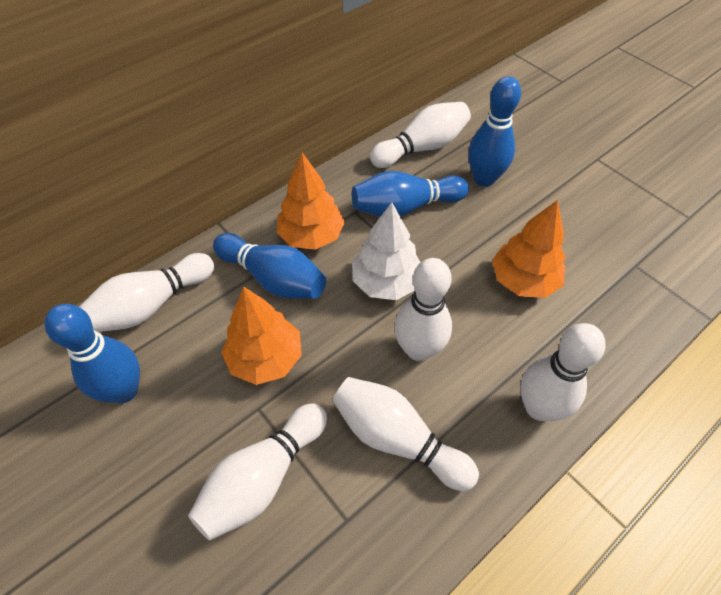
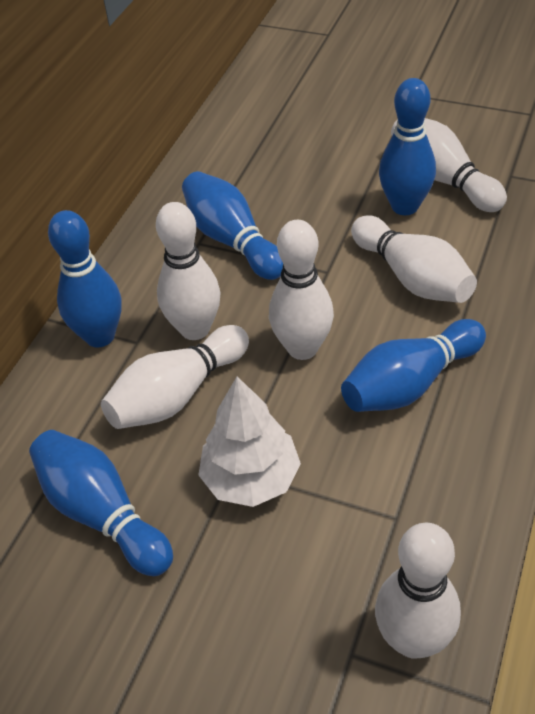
blue bowling pin: [44,304,140,403] [213,233,326,299] [352,171,469,217] [468,76,521,187] = 4 -> [29,430,173,576] [48,210,122,348] [182,171,283,280] [341,319,486,412] [379,78,436,215] = 5
orange tree: [221,287,302,385] [277,153,345,250] [492,200,566,298] = 3 -> none = 0

